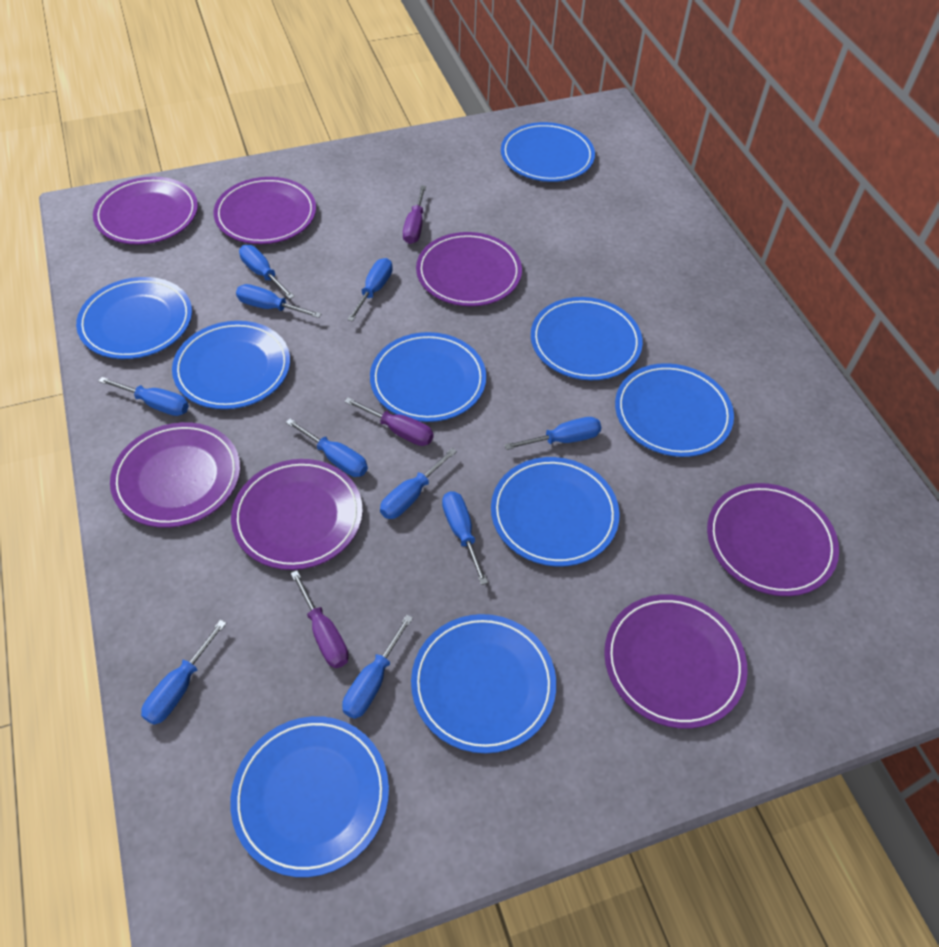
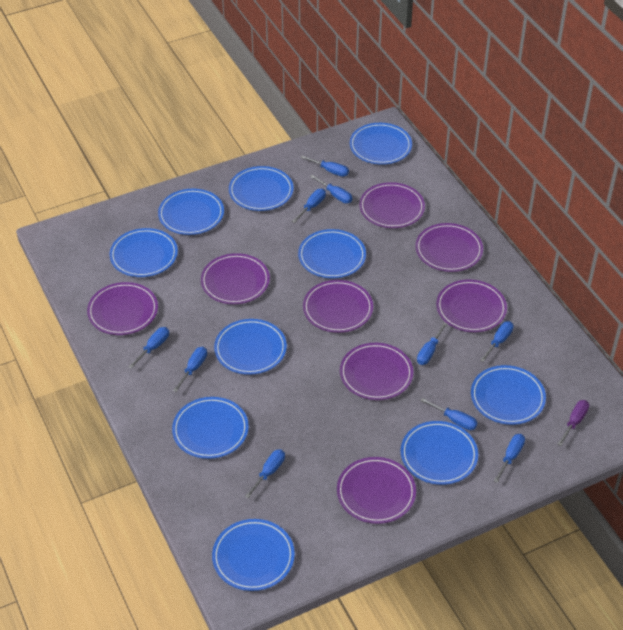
blue plate: [76,277,192,359] [172,321,290,409] [230,716,389,877] [370,332,486,422] [411,614,556,753] [491,457,620,567] [501,122,595,182] [531,297,643,381] [615,363,734,457] = 9 -> [110,228,178,277] [158,189,224,235] [172,397,249,459] [212,519,295,591] [214,319,287,375] [229,166,293,211] [298,229,366,278] [350,123,412,165] [401,421,478,485] [471,365,546,425] = 10
purple plate: [93,177,198,245] [110,422,240,528] [213,177,316,244] [231,459,363,570] [416,232,522,307] [604,594,748,729] [707,483,839,596] = 7 -> [87,282,158,335] [201,253,270,304] [303,280,373,333] [337,457,416,524] [340,343,413,400] [359,182,425,228] [415,223,483,272] [436,279,507,332] = 8
purple screwdriver: [291,570,349,668] [344,398,433,446] [403,185,426,244] = 3 -> [557,400,589,446] = 1

